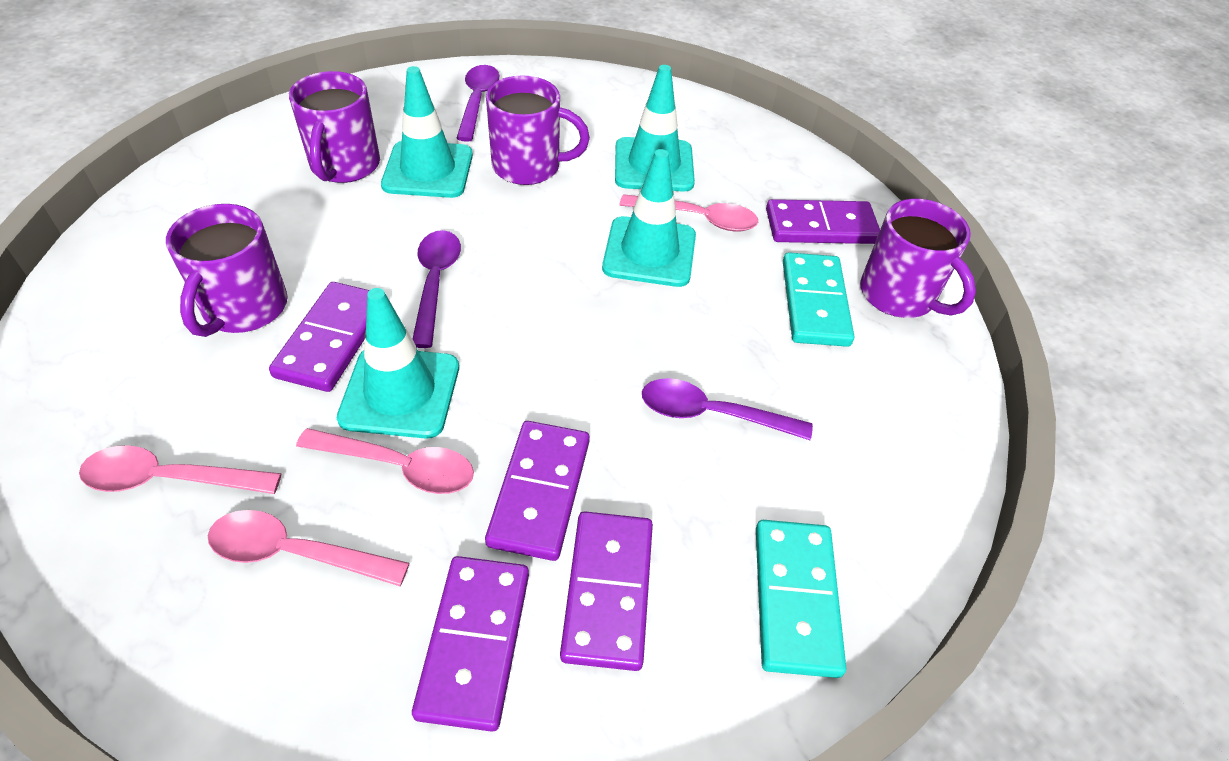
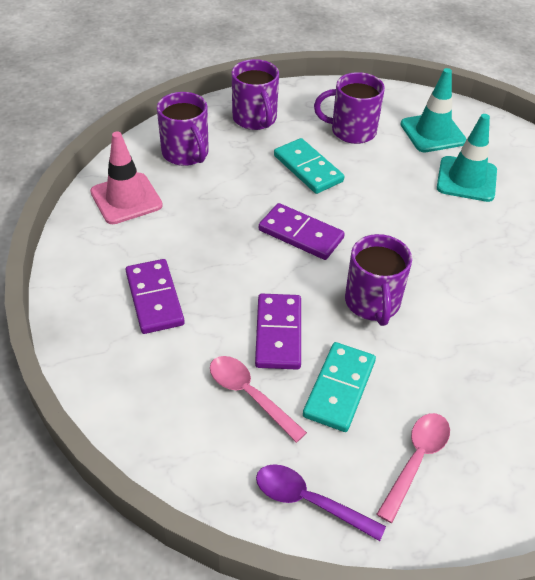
pink spoon: [79,445,281,494] [208,510,409,586] [296,428,474,494] [620,194,758,232] = 4 -> [210,356,307,443] [376,413,450,523] = 2
pink traffic cone: none = 0 -> [90,132,163,224] = 1
purple domino: [269,282,370,392] [412,556,529,732] [485,421,590,561] [560,511,653,671] [766,199,880,244] = 5 -> [126,259,185,334] [255,294,301,369] [259,203,345,260] = 3
purple spoon: [413,230,461,348] [456,65,500,142] [642,378,813,440] = 3 -> [256,464,386,541] = 1
turquoise traffic cone: [337,288,459,439] [381,66,473,198] [602,149,696,287] [615,65,695,192] = 4 -> [400,68,467,152] [437,114,497,202] = 2

